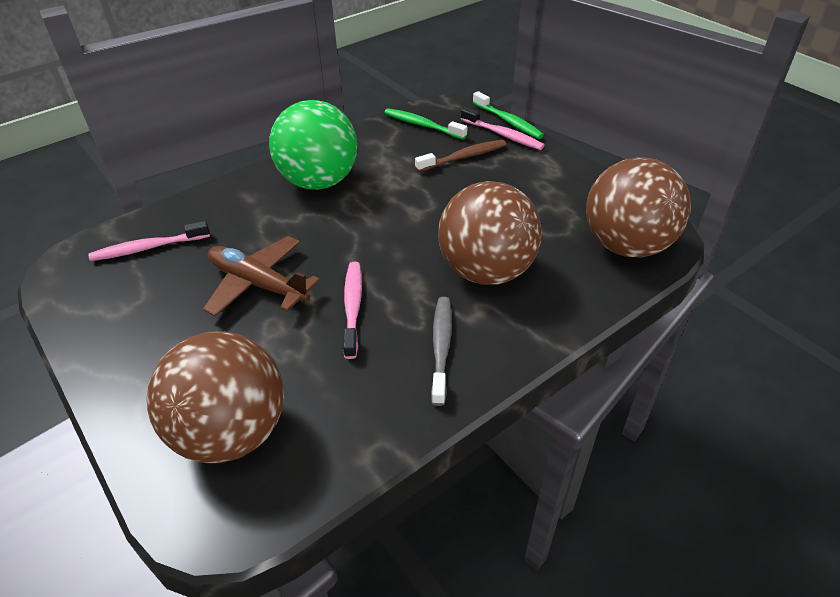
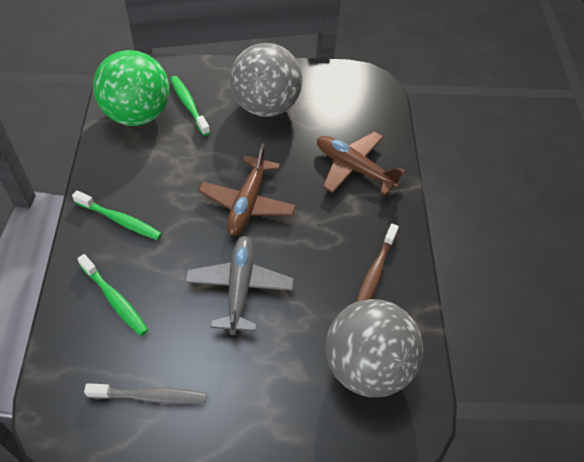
brown ball: [147,331,284,463] [438,181,542,285] [586,157,691,258] = 3 -> none = 0
brown plane: [203,236,320,316] = 1 -> [199,143,296,236] [317,132,405,195] = 2
green toothbrush: [384,108,468,140] [473,91,544,139] = 2 -> [72,190,162,240] [77,254,148,336] [170,76,210,136] = 3
grey ball: none = 0 -> [230,43,302,117] [326,299,423,397] = 2
grey plane: none = 0 -> [185,236,294,335] = 1
pink toothbrush: [89,221,210,261] [343,262,362,359] [461,107,545,150] = 3 -> none = 0

